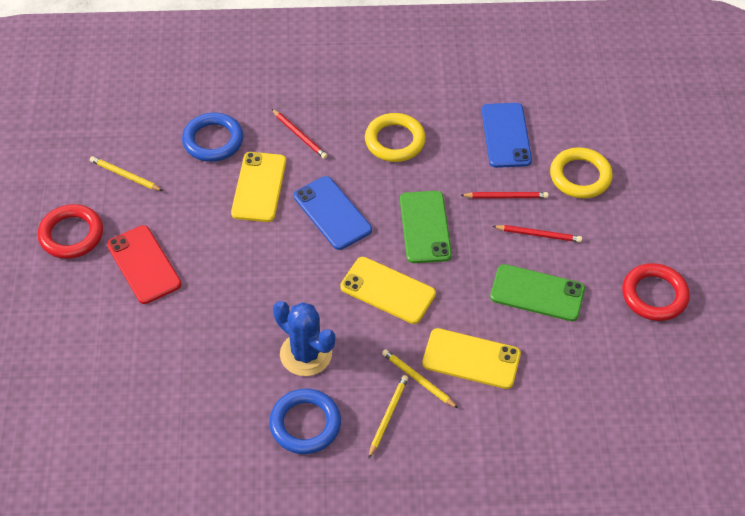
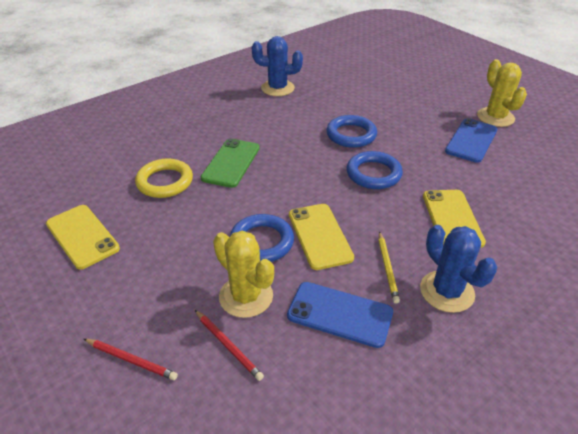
blue cactus: [273,301,335,376] = 1 -> [251,36,303,96] [420,225,497,313] = 2
blue ring: [182,113,243,162] [269,389,341,454] = 2 -> [230,214,294,262] [326,115,377,148] [347,151,403,189] = 3
green phone: [400,191,452,263] [490,264,585,321] = 2 -> [201,138,260,188] = 1
red pencil: [272,109,328,159] [460,192,549,198] [492,225,582,242] = 3 -> [84,339,178,380] [195,310,264,381] = 2
red phone: [107,225,181,304] = 1 -> none = 0
red ring: [38,204,103,259] [622,263,690,321] = 2 -> none = 0
yellow cactus: none = 0 -> [213,231,274,318] [477,59,527,127] = 2
yellow pencil: [90,156,163,191] [369,375,408,458] [382,349,458,408] = 3 -> [378,231,400,304] = 1
yellow ring: [365,113,426,162] [550,147,613,198] = 2 -> [135,158,193,198] = 1

